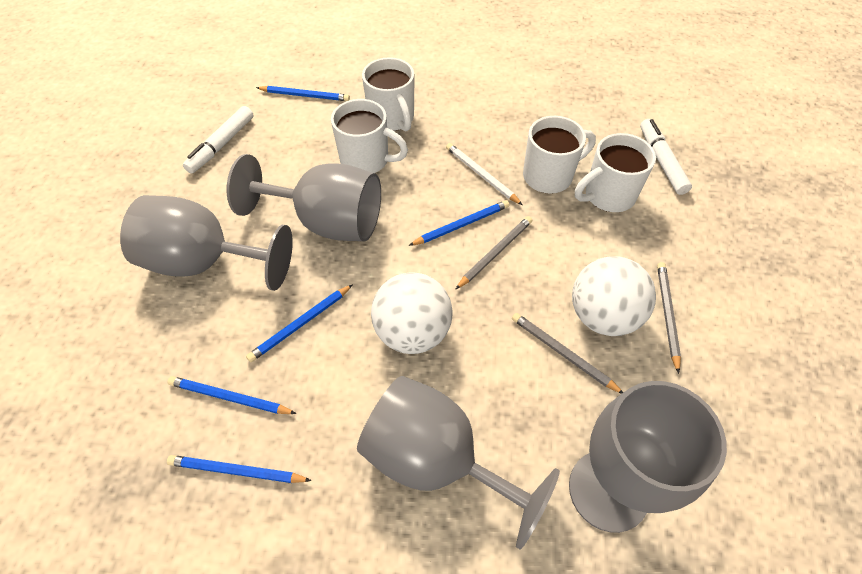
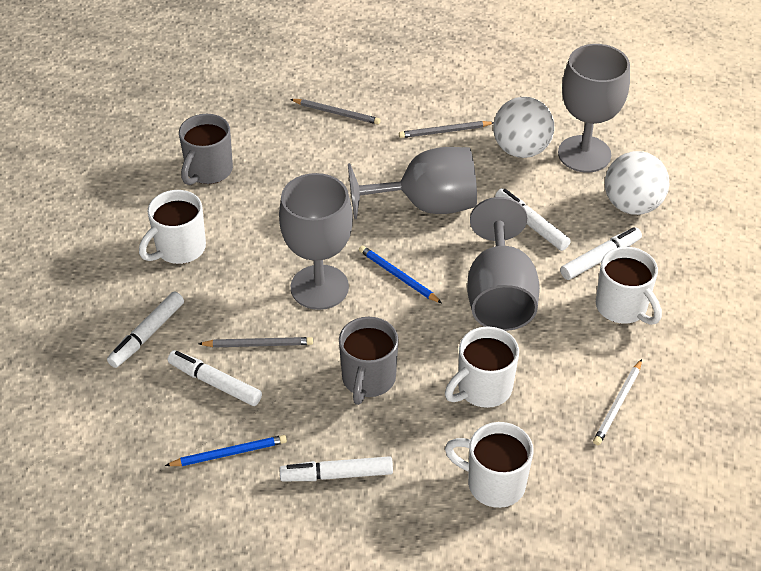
blue pencil: [167,376,297,414] [167,455,312,483] [246,284,353,362] [256,86,350,101] [409,200,510,246] = 5 -> [165,435,287,466] [359,246,442,303] = 2
grey mug: none = 0 -> [179,114,233,185] [339,317,399,405] = 2
white marker: [183,106,254,174] [640,119,692,195] = 2 -> [107,292,184,368] [168,350,262,406] [279,456,393,481] [495,188,571,251] [560,227,642,280] = 5

